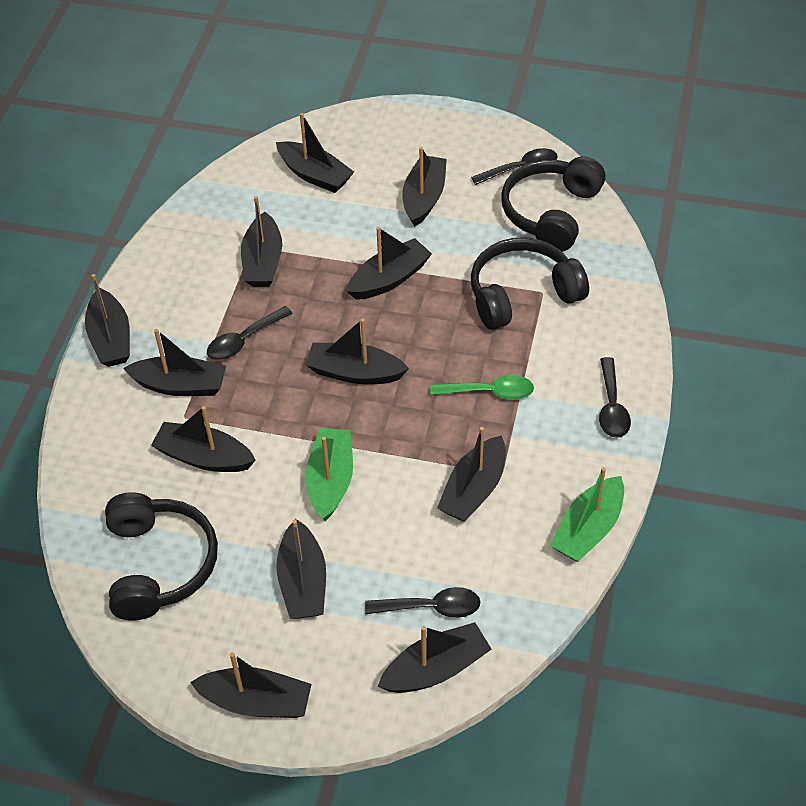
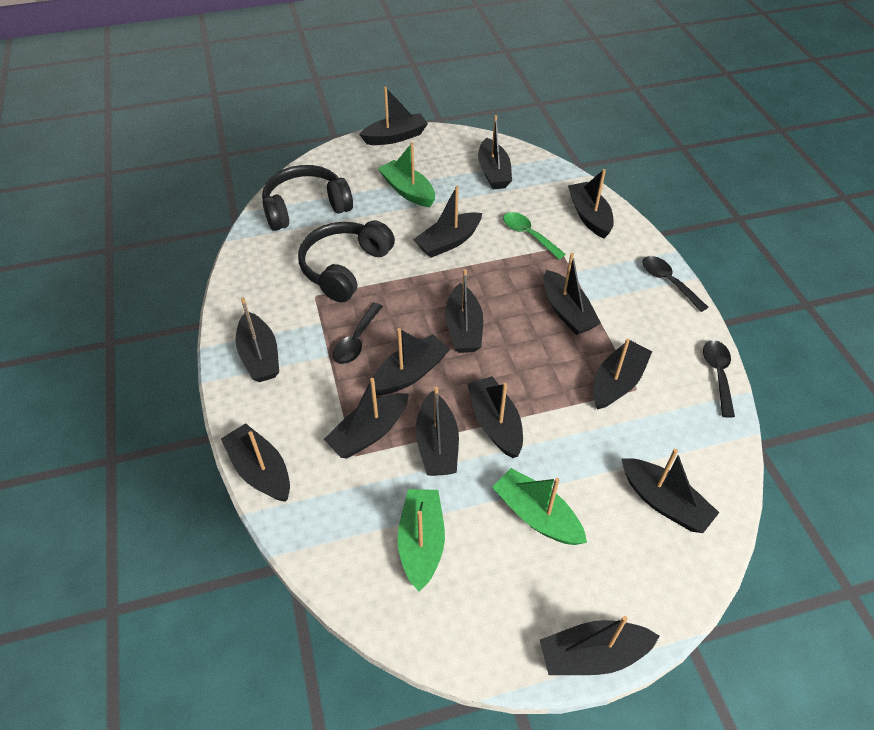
black boat: [85,274,130,367] [123,329,226,396] [151,406,255,472] [190,652,312,718] [241,196,282,287] [276,113,354,193] [276,519,326,619] [306,318,409,385] [347,227,432,300] [378,622,492,693] [402,147,447,227] [437,427,506,522] = 12 -> [221,423,290,502] [235,297,279,382] [323,378,409,458] [359,86,428,145] [370,328,450,395] [413,186,482,258] [416,387,459,476] [445,269,483,353] [467,376,523,458] [478,115,512,189] [540,616,659,675] [544,253,601,335] [568,169,614,239] [593,338,652,410] [621,449,719,533] = 15
black headphones: [105,492,218,621] [471,238,589,330] [501,156,606,252] = 3 -> [262,165,353,231] [298,220,395,302] = 2
black spoon: [207,306,293,360] [365,587,480,618] [471,148,558,185] [599,357,631,438] = 4 -> [333,303,383,364] [642,256,708,312] [703,340,735,418] = 3
green boat: [306,428,353,521] [550,467,624,562] = 2 -> [378,142,435,207] [397,489,445,591] [492,468,587,545] = 3

